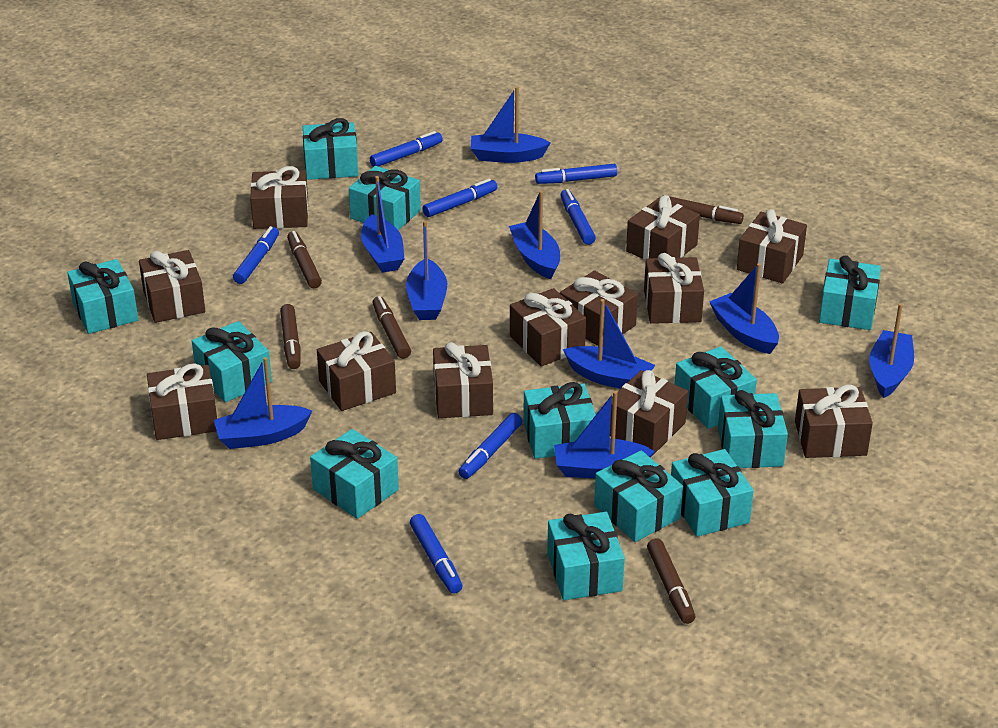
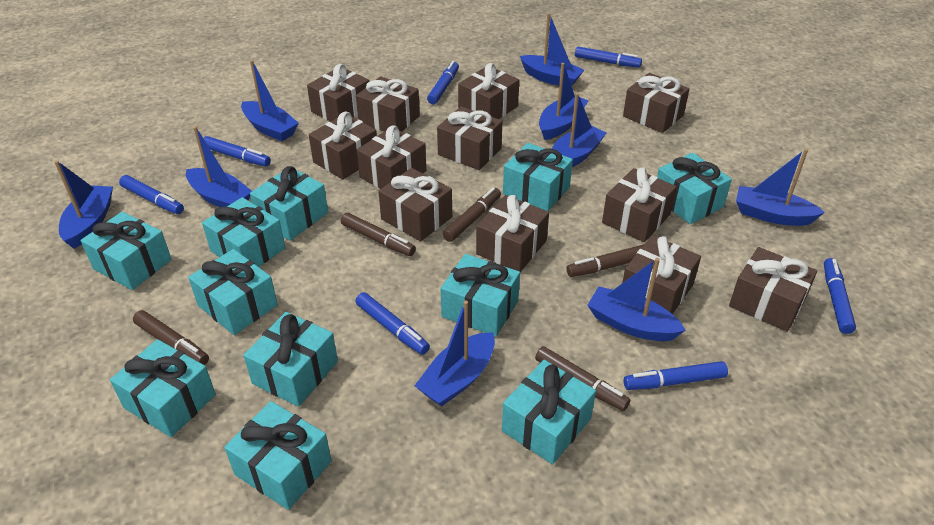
turquoise gift: [67,259,138,334] [192,321,272,402] [303,118,358,180] [310,429,399,519] [349,166,421,230] [523,382,596,459] [547,512,625,600] [594,450,683,542] [671,449,754,537] [675,346,757,429] [718,390,788,468] [819,255,881,330] = 12 -> [80,212,172,290] [110,339,216,437] [188,249,278,335] [202,197,285,267] [224,401,332,510] [243,312,338,407] [250,166,328,241] [441,254,520,337] [502,360,596,464] [503,143,573,211] [657,153,732,224] = 11

